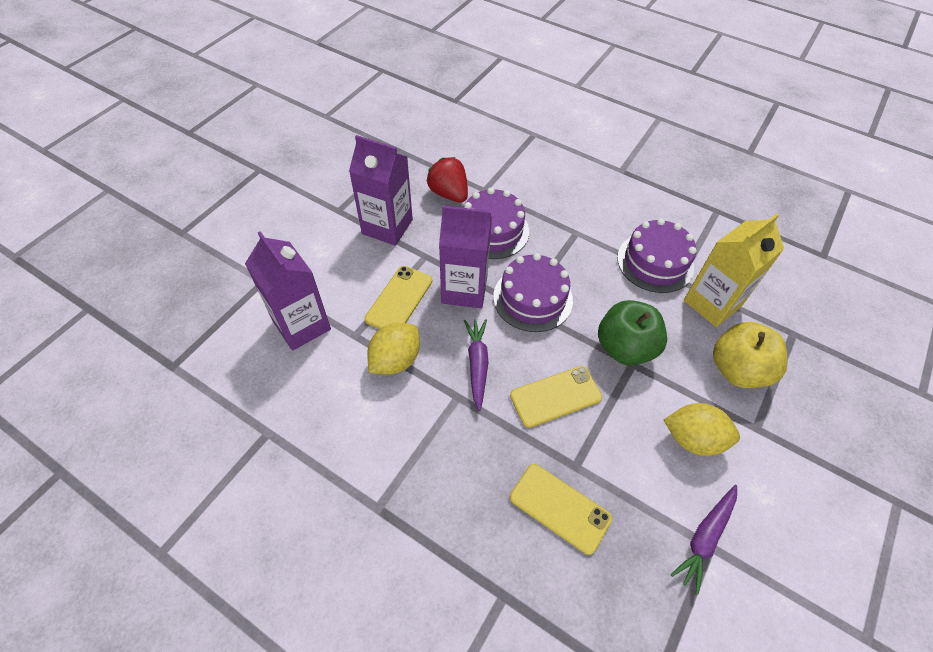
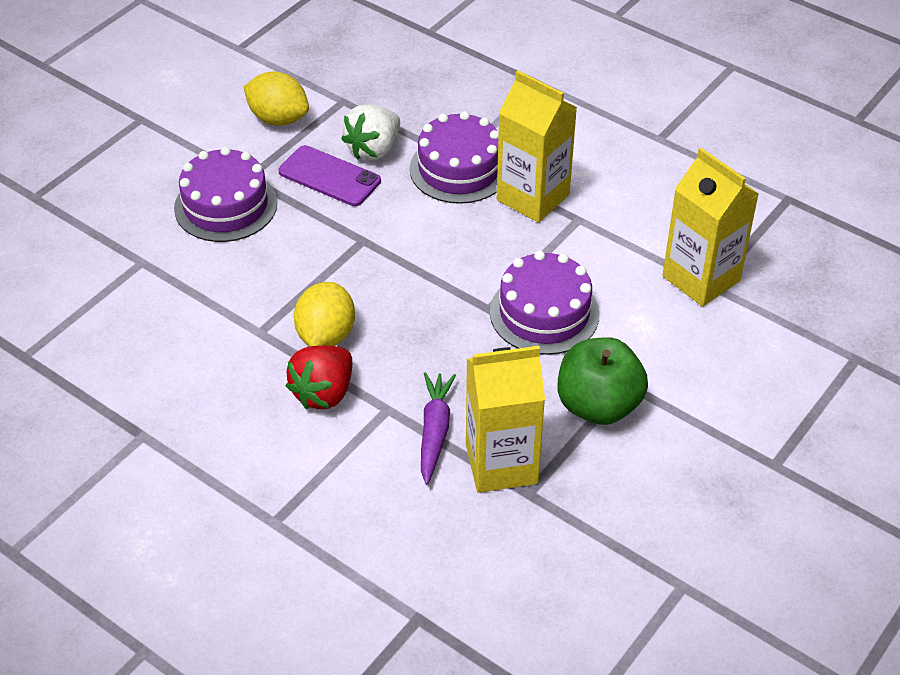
purple carrot: [464,319,489,411] [671,485,737,594] = 2 -> [421,372,456,485] = 1
purple carton: [245,231,331,351] [349,135,413,246] [439,206,492,308] = 3 -> none = 0
purple phone: none = 0 -> [279,145,381,206] = 1
white strawberry: none = 0 -> [341,104,400,160] = 1
yellow apple: [713,322,788,388] = 1 -> none = 0
yellow carton: [684,214,784,327] = 1 -> [466,346,545,493] [497,70,577,223] [662,148,759,307] = 3
yellow phone: [365,266,432,329] [510,366,602,428] [510,464,612,555] = 3 -> none = 0

